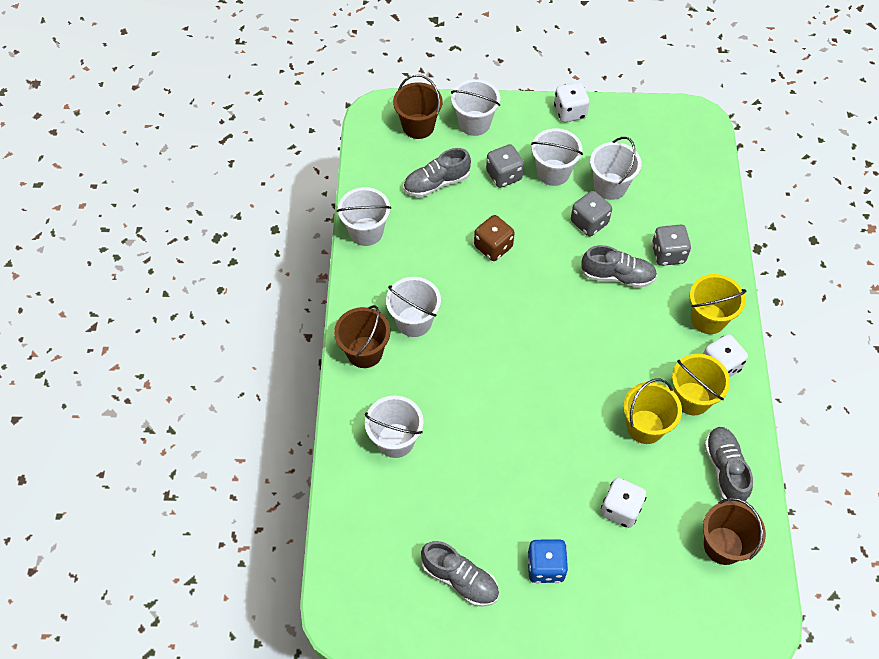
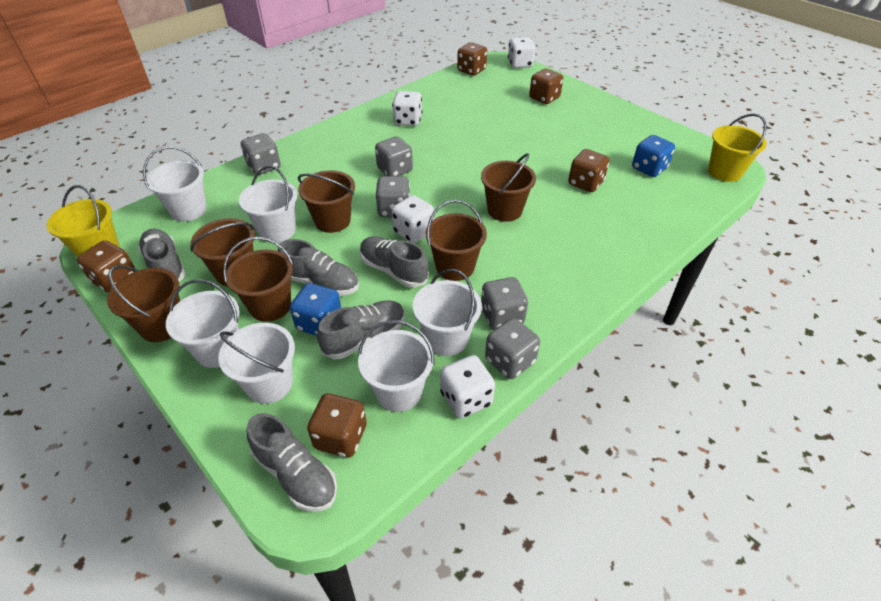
blue dice: [527,539,568,583] = 1 -> [290,283,341,336] [632,135,675,177] = 2
brown bucket: [334,305,390,368] [393,74,442,139] [703,498,766,565] = 3 -> [107,265,180,342] [190,218,255,286] [223,237,293,322] [298,170,355,233] [426,200,487,281] [481,153,536,222] = 6
brown dice: [474,215,515,261] = 1 -> [77,240,135,292] [307,393,367,458] [457,42,487,75] [529,68,563,104] [568,149,609,192] = 5
grey dice: [486,144,524,188] [571,191,612,236] [652,225,691,266] = 3 -> [241,133,281,175] [375,136,413,176] [376,176,410,217] [481,277,528,330] [485,318,540,379] = 5
grey shoe: [403,148,471,197] [421,541,499,607] [581,245,657,288] [704,427,753,502] = 4 -> [138,229,186,282] [247,413,337,511] [278,239,359,296] [317,300,405,359] [360,236,429,288] = 5
white dice: [554,82,590,122] [601,478,647,528] [703,334,748,377] = 3 -> [391,195,434,243] [392,91,422,126] [440,355,495,419] [508,37,536,68] = 4
yellow bucket: [623,379,682,444] [672,354,730,415] [690,274,747,334] = 3 -> [46,185,120,257] [708,113,767,182] = 2

